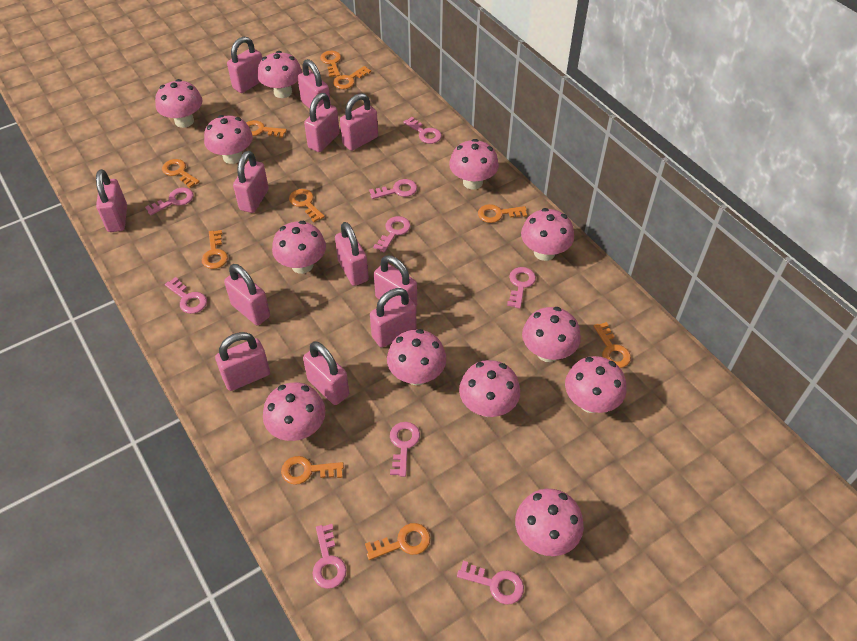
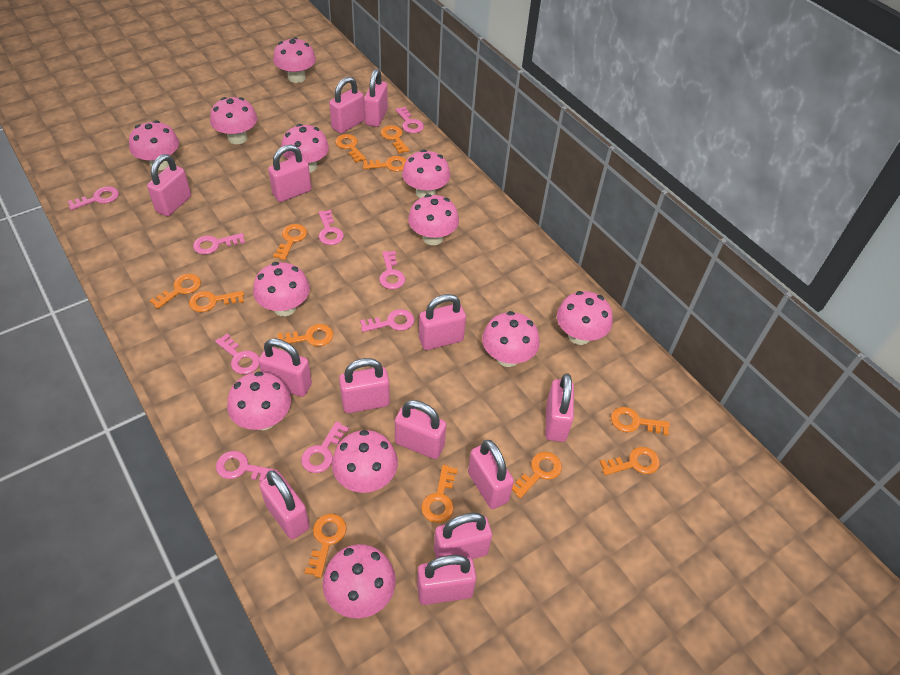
orange key: [162,159,200,188] [202,230,228,269] [246,120,287,138] [281,456,344,485] [289,189,325,222] [320,51,341,77] [333,66,371,89] [365,523,430,560] [478,204,527,223] [593,322,631,368] = 10 -> [149,274,201,309] [189,291,244,312] [273,224,307,260] [278,324,333,346] [304,514,346,578] [335,134,366,163] [363,156,406,172] [381,125,409,154] [421,465,458,523] [512,452,562,498] [600,447,660,475] [611,407,670,436] = 12
pink padlock: [96,169,127,232] [215,332,270,391] [224,264,270,325] [227,37,262,93] [233,151,269,213] [298,59,331,110] [303,341,349,405] [304,93,340,152] [335,222,369,286] [340,93,378,151] [370,288,417,347] [374,255,417,307] = 12 -> [147,154,191,217] [258,338,312,397] [259,470,310,539] [268,144,311,202] [329,77,365,133] [339,358,390,413] [364,69,388,127] [395,400,447,459] [417,555,476,605] [419,294,466,350] [434,513,492,559] [468,440,514,509] [545,373,574,442] = 13

